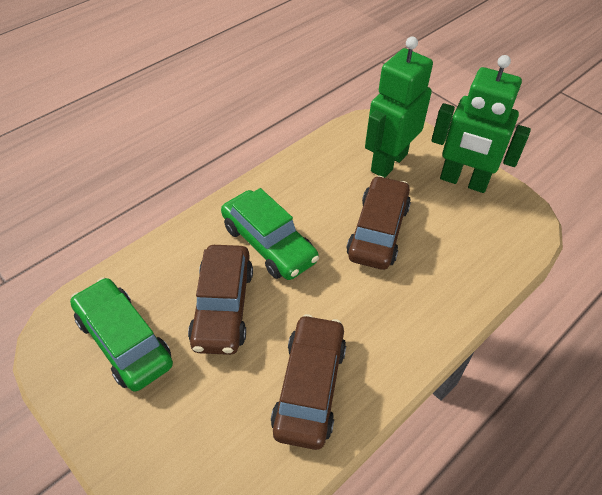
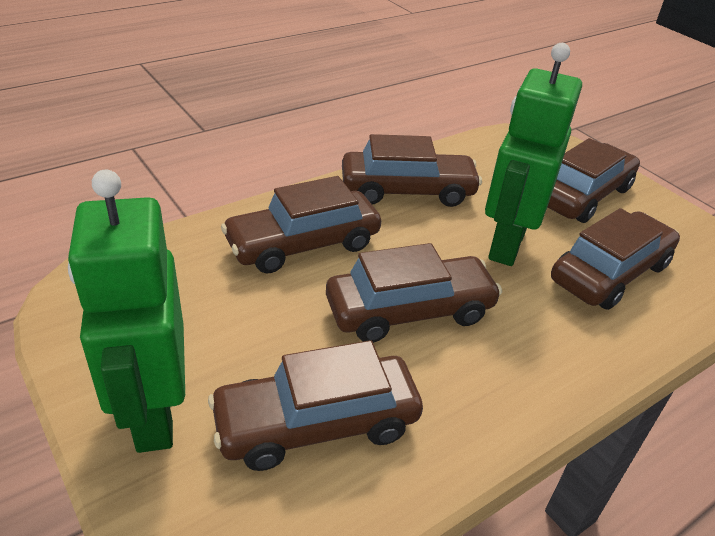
brown car: [188,245,253,355] [271,314,346,450] [346,176,411,270] = 3 -> [208,340,423,471] [221,176,381,273] [326,243,502,343] [342,134,482,207] [547,138,640,223] [551,208,680,310] = 6
green car: [70,277,173,392] [221,188,319,280] = 2 -> none = 0

